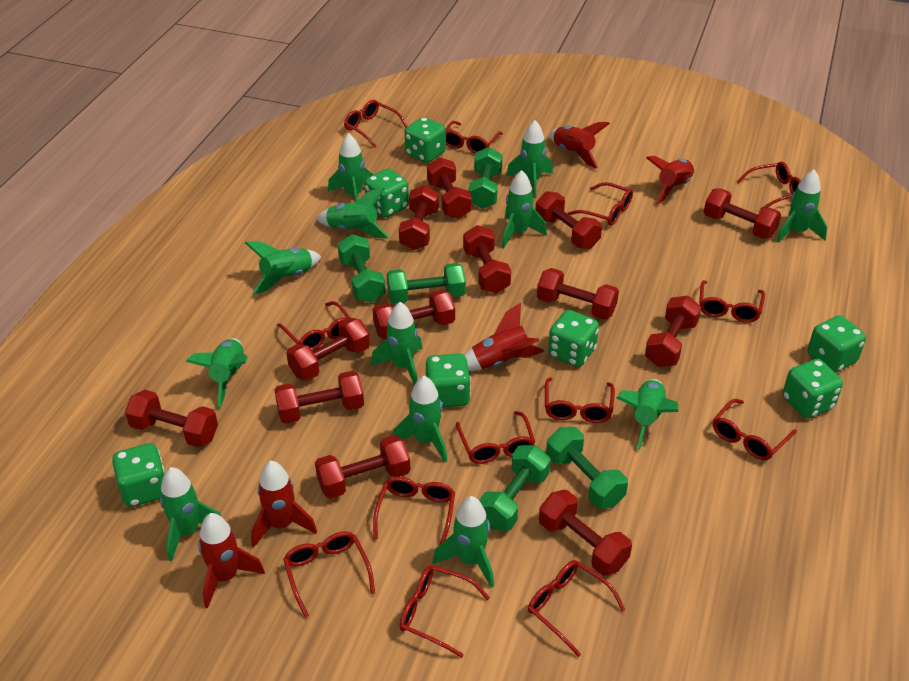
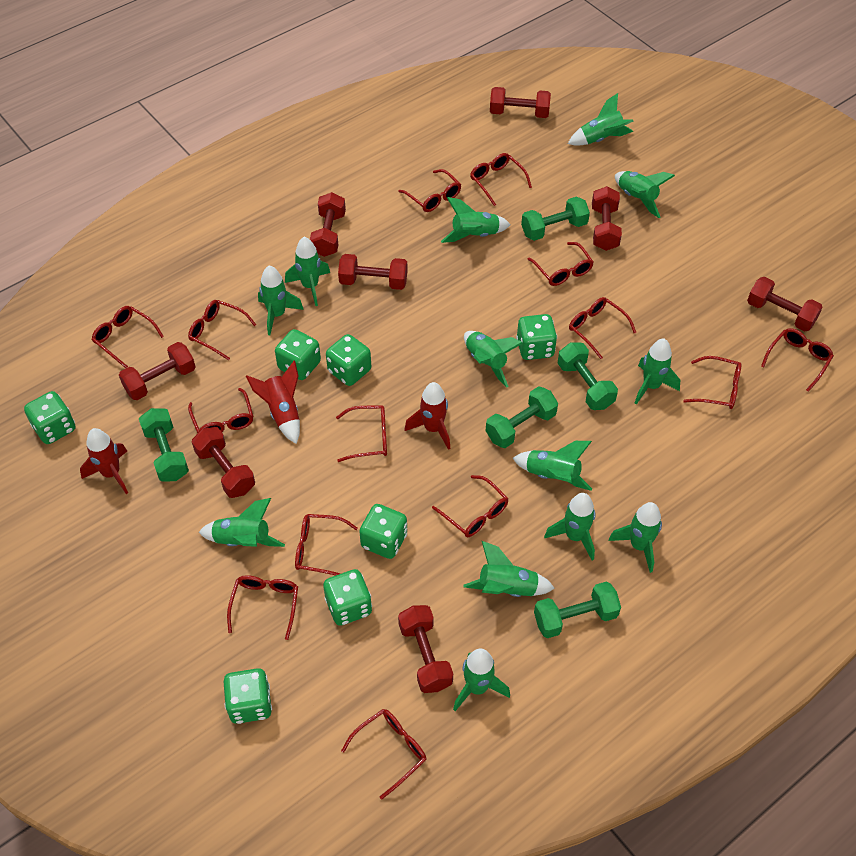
green rocket: [160,467,222,562] [186,338,248,407] [245,241,321,295] [316,188,389,238] [328,134,373,202] [371,302,422,386] [393,376,447,463] [433,496,494,588] [502,170,547,248] [506,120,553,198] [617,379,679,450] [776,169,827,243] = 12 -> [199,498,285,547] [258,265,304,335] [285,237,330,306] [441,197,510,243] [453,649,510,711] [464,331,523,388] [464,541,555,597] [513,441,592,491] [544,493,595,560] [568,93,634,146] [609,502,662,573] [615,171,675,218] [635,339,680,405] = 13
red dumbbell: [125,390,218,448] [274,371,364,424] [286,317,370,381] [315,435,410,499] [372,290,455,339] [399,185,439,250] [427,157,472,219] [463,225,511,293] [535,191,602,249] [537,268,619,320] [539,490,632,576] [645,296,701,367] [704,188,781,239] = 13 -> [119,342,195,400] [192,427,255,498] [310,192,346,257] [338,254,408,290] [398,605,453,693] [490,87,551,118] [592,186,622,251] [747,277,823,331] = 8
red glasses: [277,301,351,351] [283,531,375,618] [344,100,408,147] [373,477,455,544] [400,565,490,658] [446,121,503,153] [456,411,535,464] [528,560,625,657] [545,377,615,423] [568,182,633,226] [699,280,765,323] [713,399,797,460] [737,162,801,210] = 13 -> [91,306,164,368] [188,300,256,360] [188,388,253,433] [227,575,298,640] [295,514,358,576] [336,406,387,462] [341,709,426,800] [399,169,461,212] [432,475,509,537] [470,153,532,206] [527,242,594,286] [569,297,636,359] [683,356,741,409] [761,328,834,392] = 14
red rocket: [198,513,265,608] [251,461,317,548] [464,302,544,371] [550,122,610,169] [647,156,695,204] = 5 -> [80,428,128,494] [246,361,300,444] [404,382,450,450] = 3

